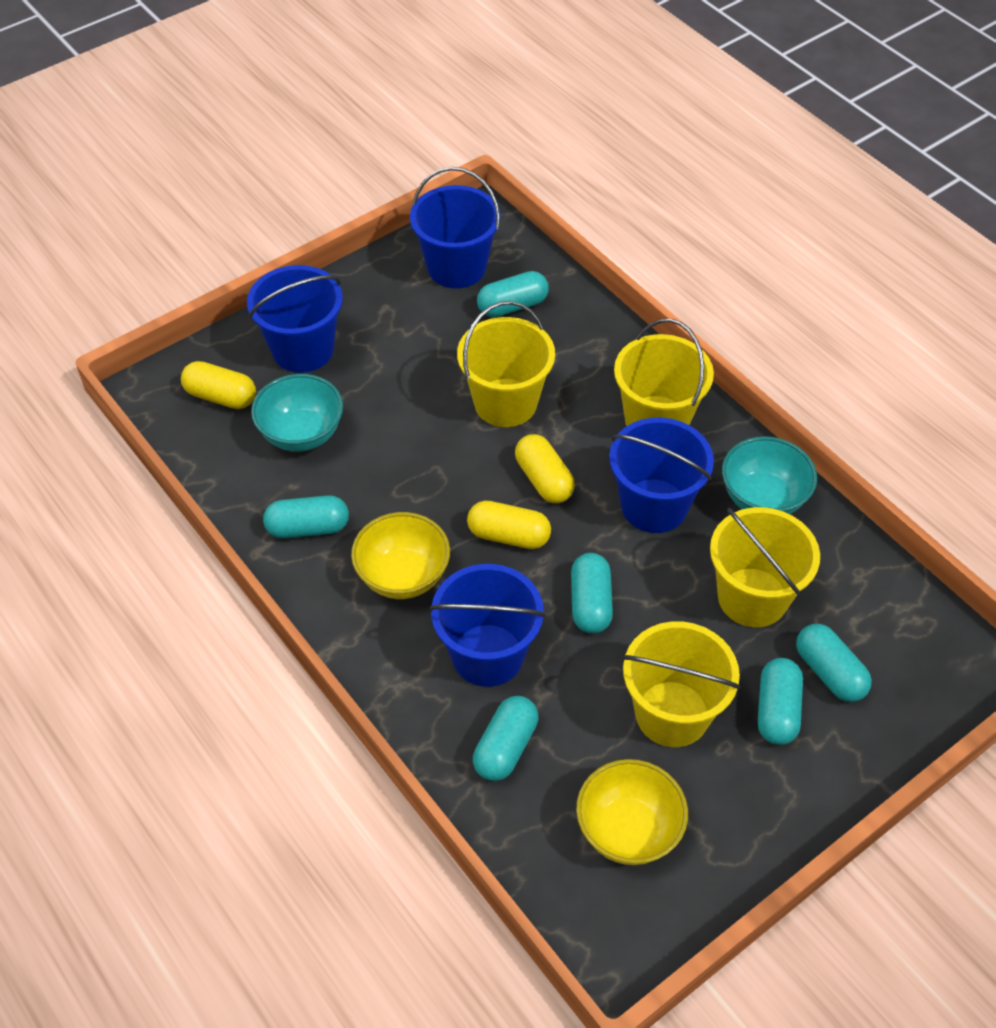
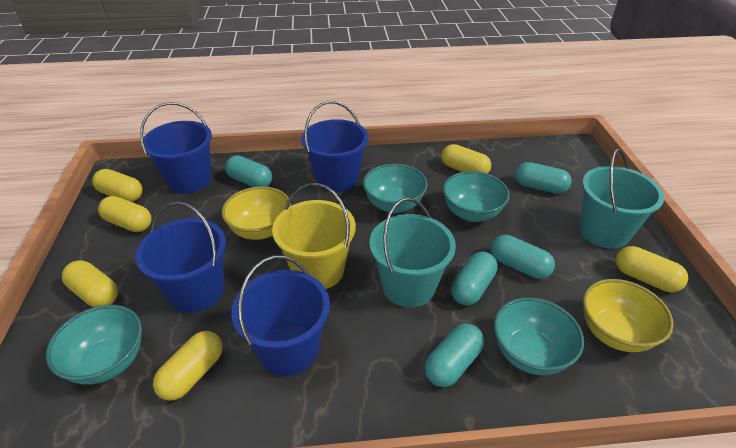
turquoise bowl: [251,374,343,452] [722,436,817,514] = 2 -> [46,305,142,384] [363,164,428,213] [443,171,510,222] [494,297,584,375] = 4
turquoise bucket: none = 0 -> [369,198,456,308] [579,148,664,249] = 2
turquoise capsule: [263,495,349,539] [473,696,538,781] [477,271,549,317] [571,553,613,634] [758,658,803,745] [796,624,872,702] = 6 -> [225,155,272,187] [424,323,484,387] [451,251,498,305] [491,235,555,279] [515,162,572,194] = 5
yellow bucket: [457,301,555,427] [614,319,714,426] [623,621,740,747] [710,507,820,627] = 4 -> [272,183,356,289] = 1
yellow capsule: [181,361,256,409] [467,501,551,549] [515,434,575,503] = 3 -> [62,260,118,307] [92,169,143,202] [98,196,152,232] [153,331,223,401] [441,144,491,174] [616,246,688,292] = 6

